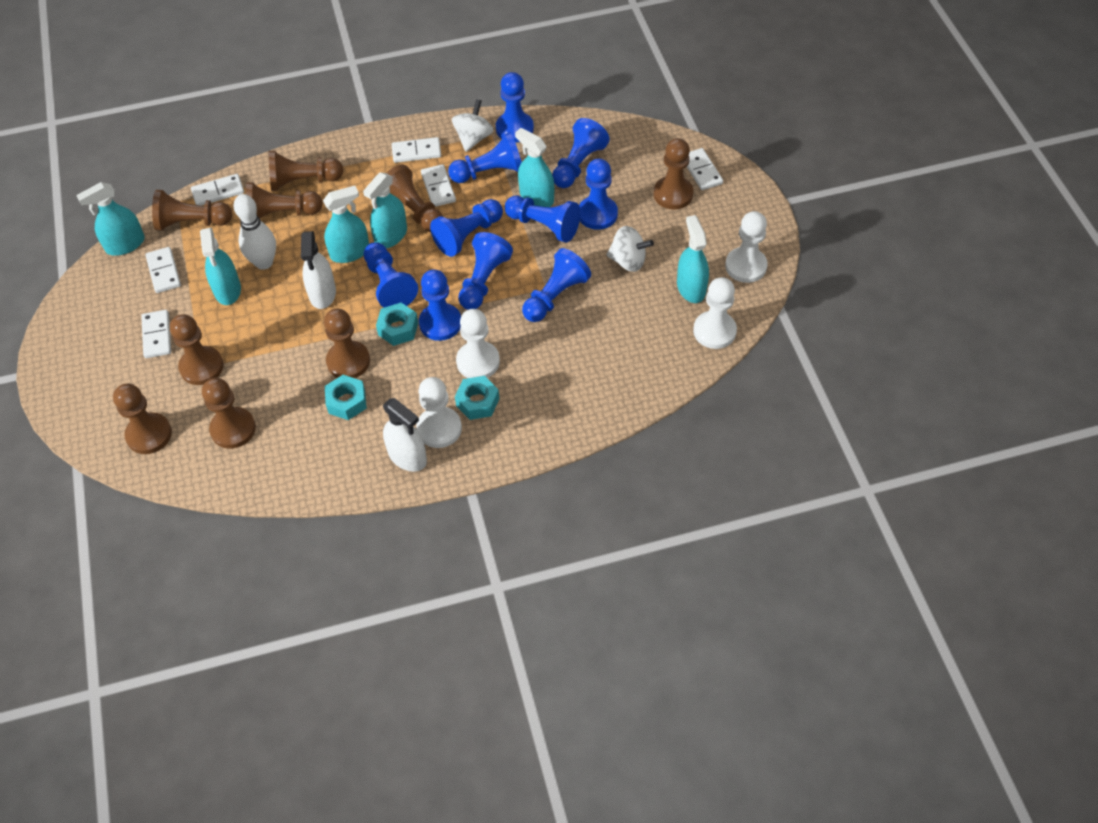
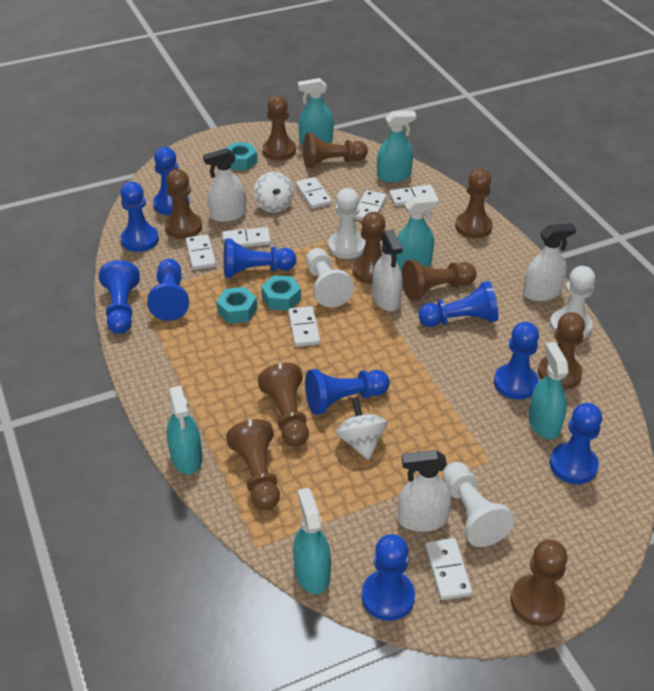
brown pawn: [113,383,172,454] [152,190,232,231] [170,314,224,385] [202,378,256,449] [246,182,323,218] [269,151,344,191] [324,309,370,378] [387,165,443,232] [653,138,693,209] = 9 -> [165,169,202,239] [226,419,280,510] [258,363,309,447] [263,95,296,160] [303,133,368,168] [352,212,386,284] [401,260,477,300] [455,169,493,238] [510,540,568,626] [538,312,585,390] = 10
white bowling pin: [233,194,276,270] = 1 -> none = 0
white domino: [141,310,171,358] [145,247,181,293] [191,174,244,206] [392,137,441,163] [421,164,456,207] [687,148,723,190] = 6 -> [186,235,216,270] [222,227,271,247] [288,306,321,347] [296,177,332,209] [354,190,387,221] [389,185,437,206] [425,538,472,600] = 7
white spray bottle: [301,231,336,309] [383,398,427,472] = 2 -> [203,148,246,222] [373,230,403,311] [398,450,451,532] [523,223,577,301] = 4

